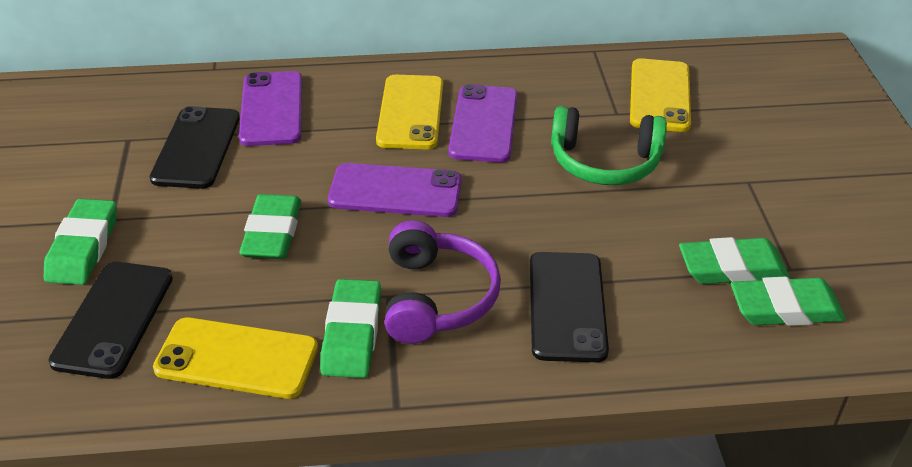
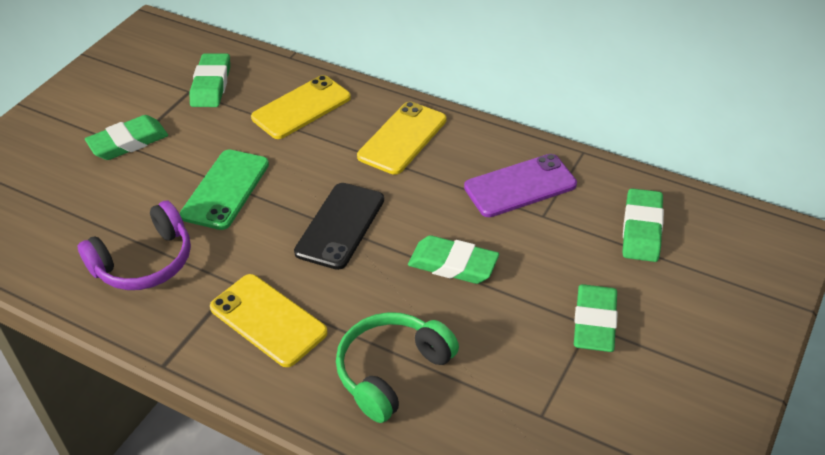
black phone: [49,262,173,379] [150,106,240,189] [530,252,609,362] = 3 -> [294,183,384,270] = 1
green phone: none = 0 -> [180,150,269,230] = 1
purple phone: [239,71,302,146] [328,163,462,217] [448,84,518,163] = 3 -> [464,154,577,217] = 1

